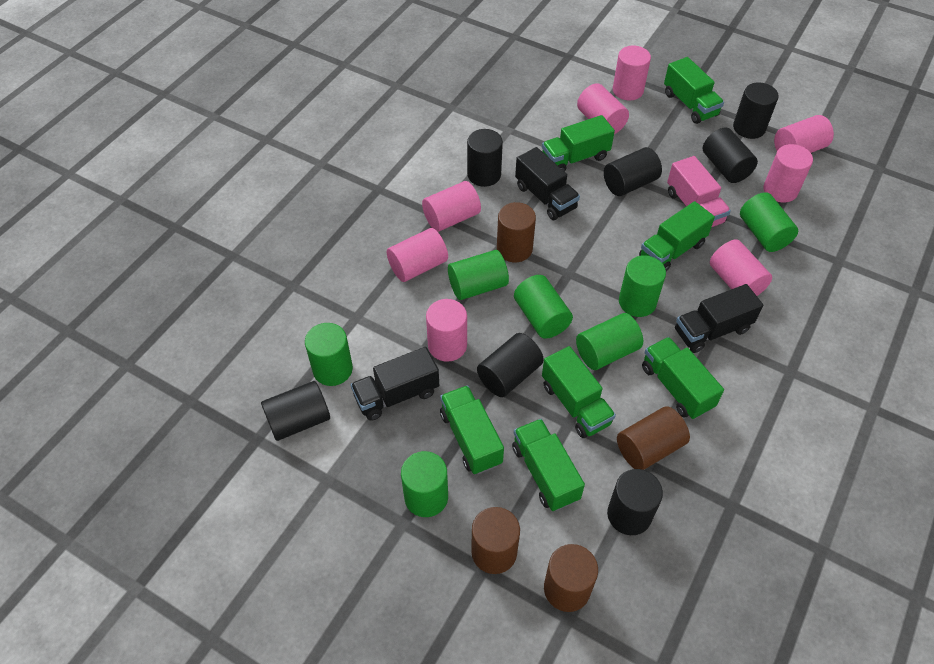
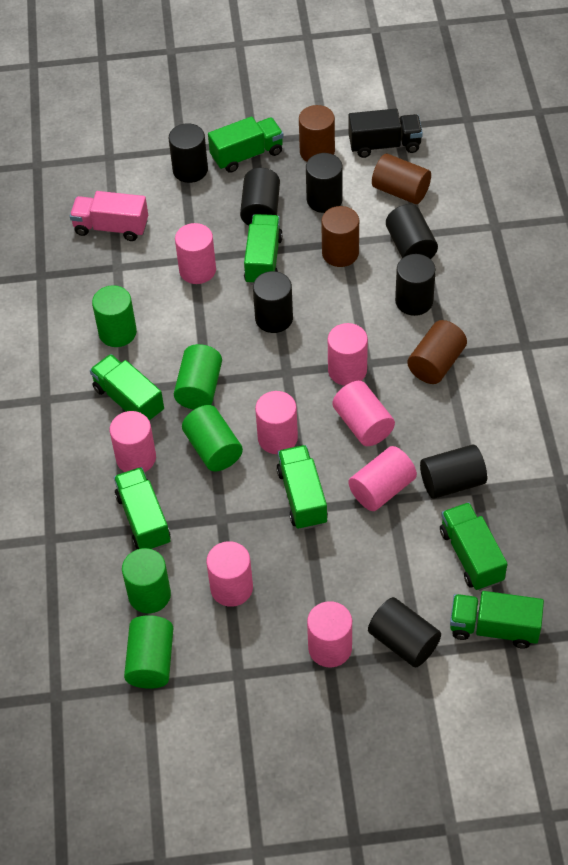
black cylinder: [261,381,330,441] [467,129,503,187] [477,333,544,397] [604,147,662,196] [607,469,663,535] [703,127,758,183] [733,83,779,139] = 7 -> [169,123,208,183] [240,168,280,226] [253,271,293,333] [306,153,343,213] [368,597,441,668] [386,204,438,259] [395,254,436,316] [420,444,487,499] = 8
black truck: [351,347,439,421] [515,147,580,220] [675,284,763,353] = 3 -> [348,109,423,158] = 1
green cylinder: [305,323,353,386] [401,451,448,517] [448,250,509,300] [514,275,573,339] [576,313,643,370] [619,255,666,317] [740,192,798,252] = 7 -> [92,285,137,347] [122,548,171,613] [124,615,173,689] [174,344,222,409] [182,405,243,471] = 5

